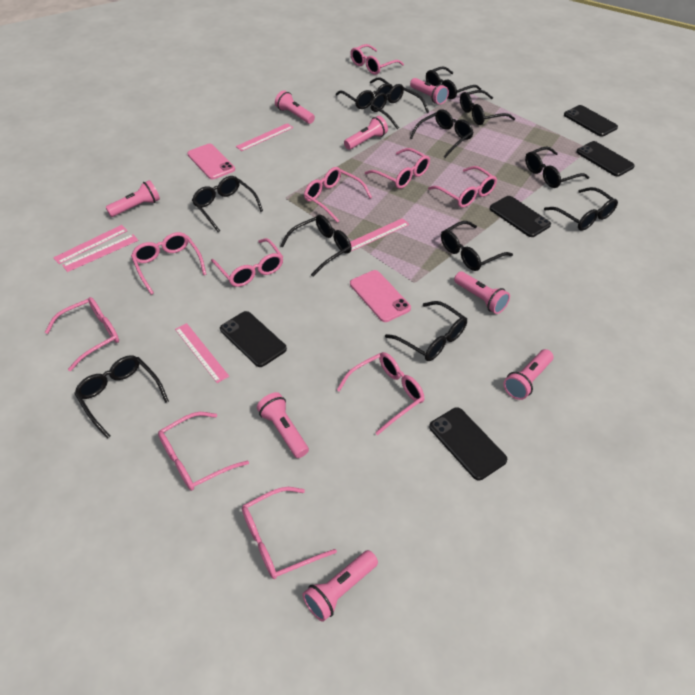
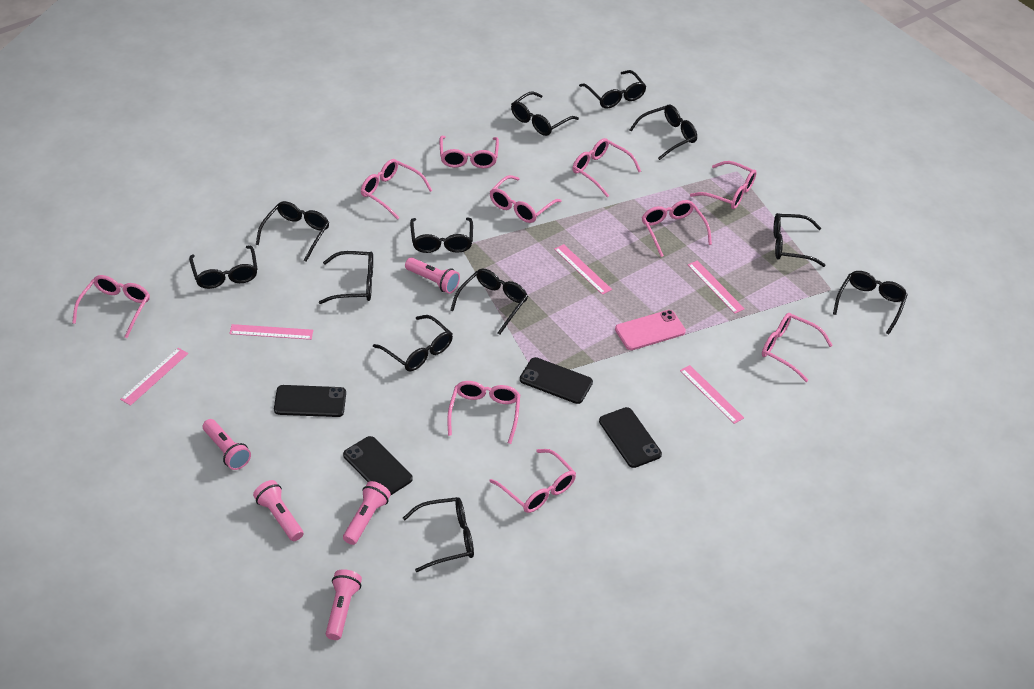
black phone: [220,311,287,367] [429,407,507,480] [490,196,551,237] [564,105,618,137] [577,141,635,177] = 5 -> [274,385,346,417] [343,436,413,495] [520,357,593,404] [599,407,662,468] = 4
pink flashlight: [106,180,160,217] [257,392,309,458] [275,90,315,124] [302,550,378,622] [344,116,388,150] [410,78,449,105] [454,271,510,314] [503,349,553,400] = 8 -> [203,419,251,470] [253,480,303,541] [326,569,362,640] [343,481,391,545] [405,257,460,294] = 5
pink phone: [187,144,235,179] [350,270,411,322] = 2 -> [615,310,686,350] = 1

